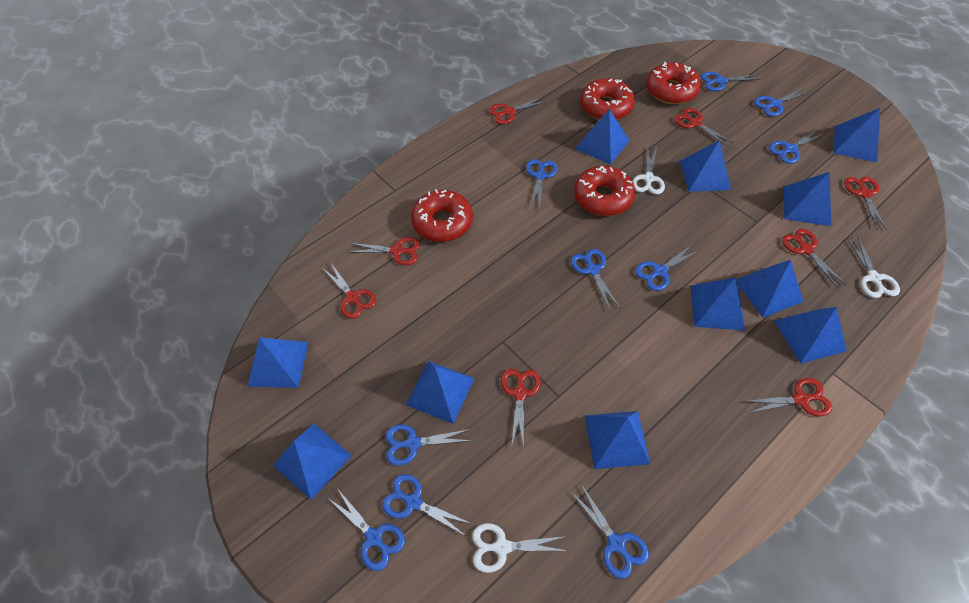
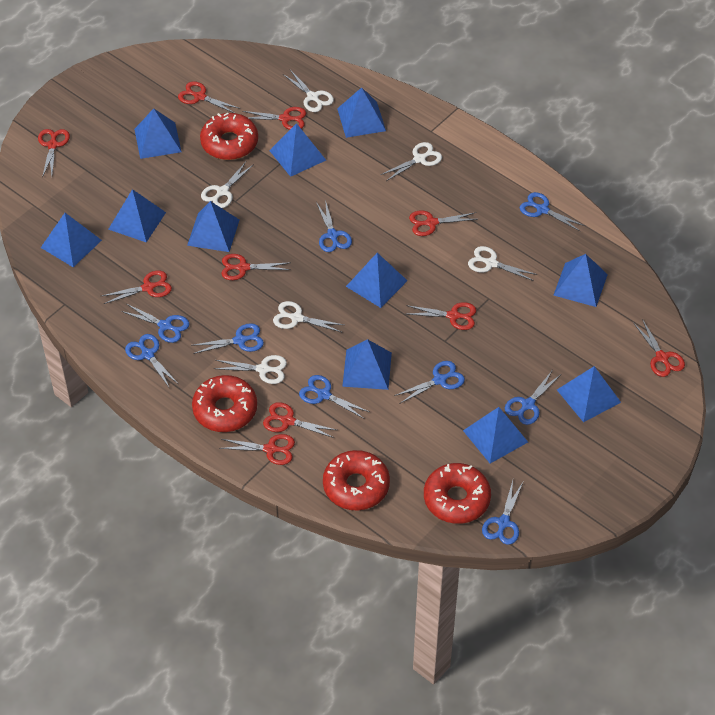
blue scissors: [329,488,405,571] [382,474,472,536] [386,424,473,466] [526,159,558,209] [571,249,620,312] [571,484,649,579] [635,244,701,291] [701,72,759,91] [754,88,810,117] [769,129,826,164] = 10 -> [121,304,190,343] [125,334,178,387] [193,323,264,354] [299,375,369,419] [316,200,352,252] [394,361,465,403] [482,481,523,545] [505,371,560,425] [520,192,585,232] = 9
red scissors: [322,263,376,319] [350,237,420,265] [489,97,548,124] [501,369,541,448] [674,108,734,147] [743,378,832,416] [782,229,846,288] [844,177,887,230] = 8 -> [38,129,70,178] [102,270,172,304] [178,81,240,113] [219,434,295,465] [221,254,291,280] [242,107,306,130] [263,402,336,438] [406,302,476,330] [409,211,478,236] [634,319,685,377] = 10
white scissors: [472,523,568,573] [633,146,665,195] [847,237,900,298] = 3 -> [201,162,254,208] [214,355,287,384] [273,301,344,332] [283,70,334,112] [380,142,442,181] [468,246,538,281] = 6

